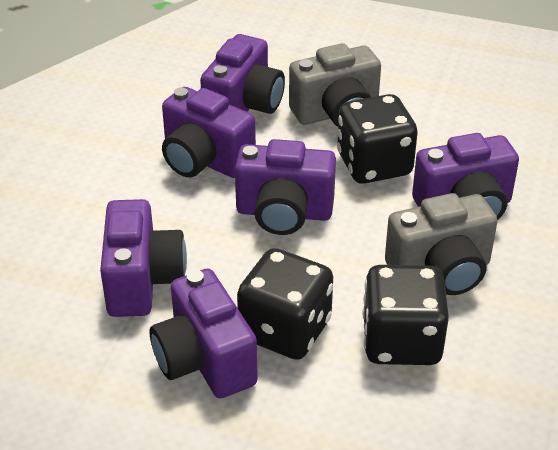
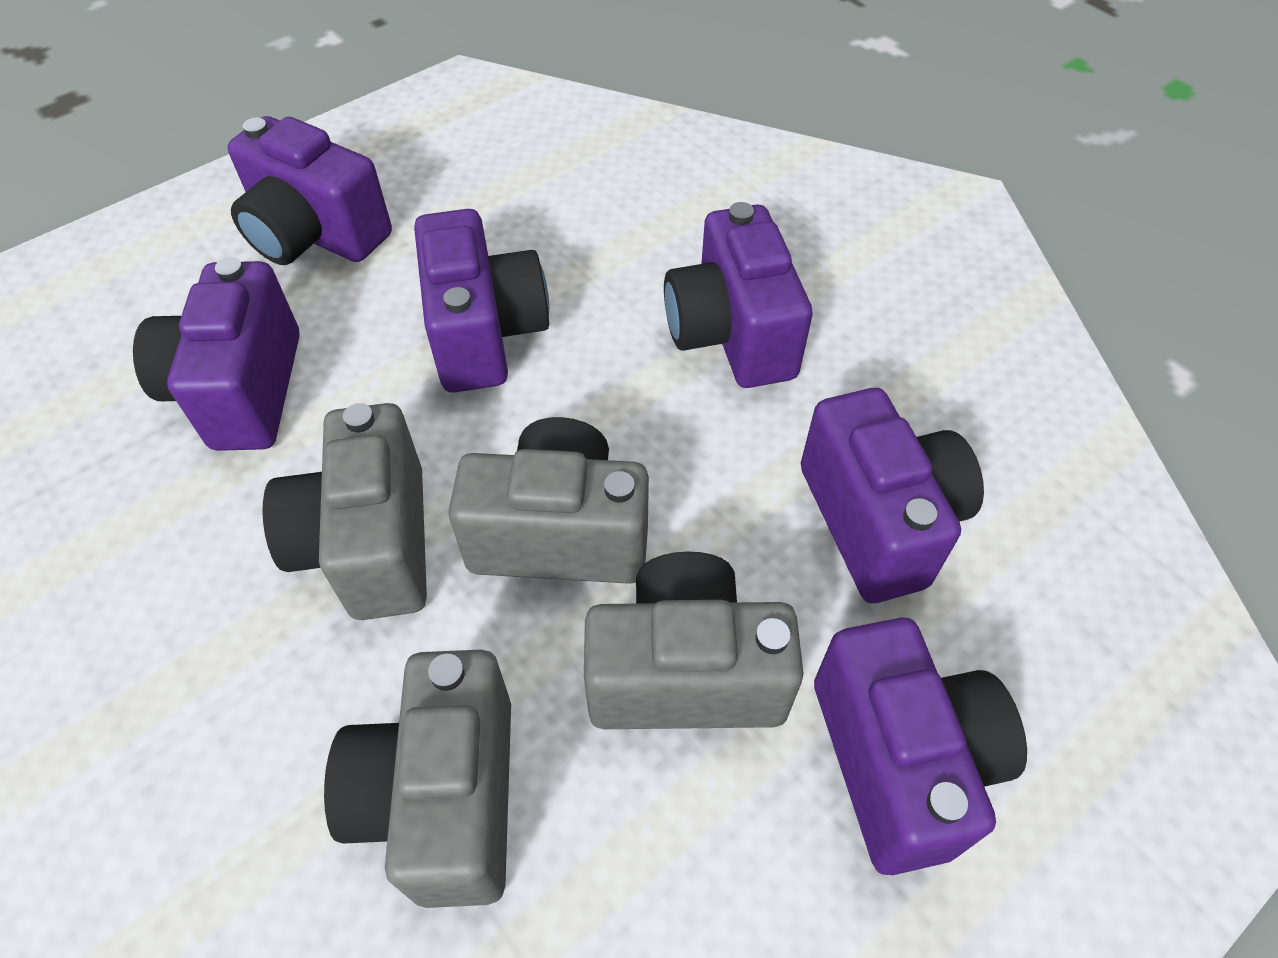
black dice: [237,248,333,360] [337,94,418,184] [363,265,449,365] = 3 -> none = 0
grey camera: [289,43,381,127] [385,193,498,295] = 2 -> [263,403,427,620] [324,650,511,908] [448,417,649,584] [584,551,803,729] = 4

